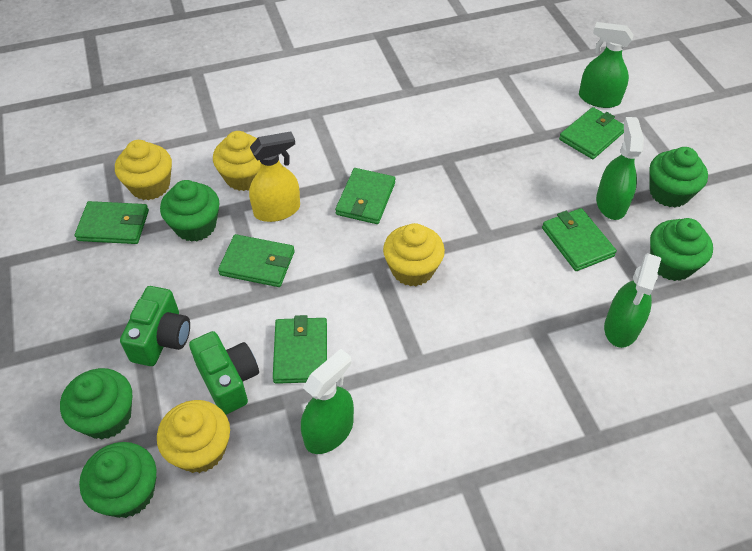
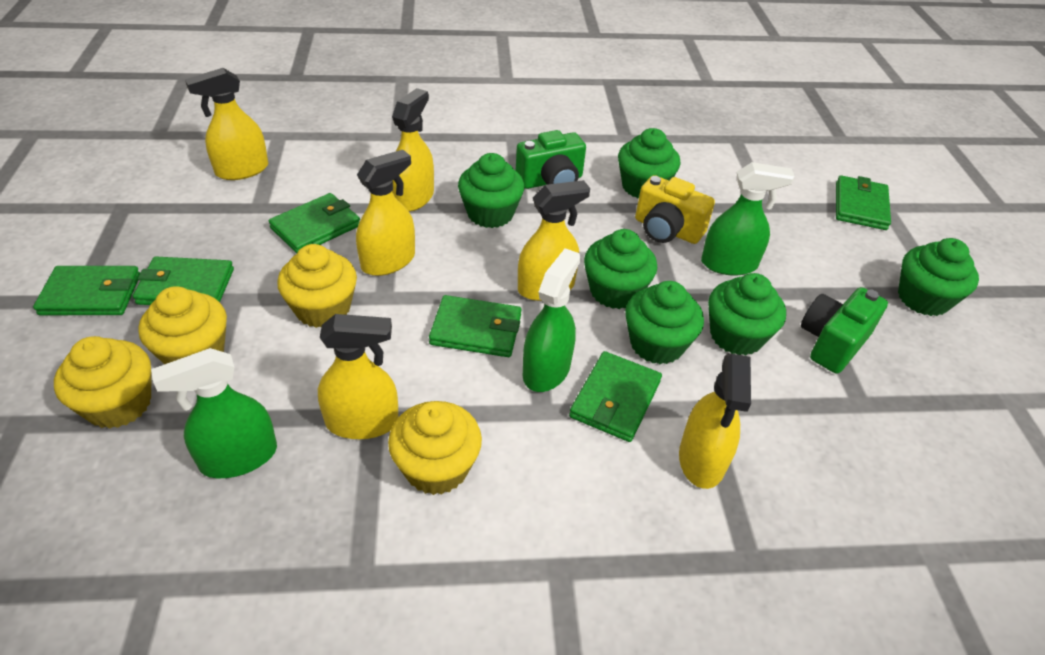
green cupcake: [60,368,133,440] [79,442,157,518] [160,180,220,242] [649,147,708,208] [650,218,713,281] = 5 -> [458,153,524,228] [584,229,657,309] [618,128,680,199] [625,281,704,364] [708,273,786,355] [898,238,979,316] = 6
green spray bottle: [301,349,354,454] [579,22,634,108] [596,117,644,220] [604,253,661,348] = 4 -> [151,348,277,478] [523,248,581,392] [701,162,795,276] = 3
yellow camera: none = 0 -> [635,175,715,244] = 1
yellow spray bottle: [249,131,300,222] = 1 -> [185,68,268,180] [318,314,398,439] [356,150,415,276] [392,88,434,212] [518,180,590,301] [679,353,751,489] = 6

